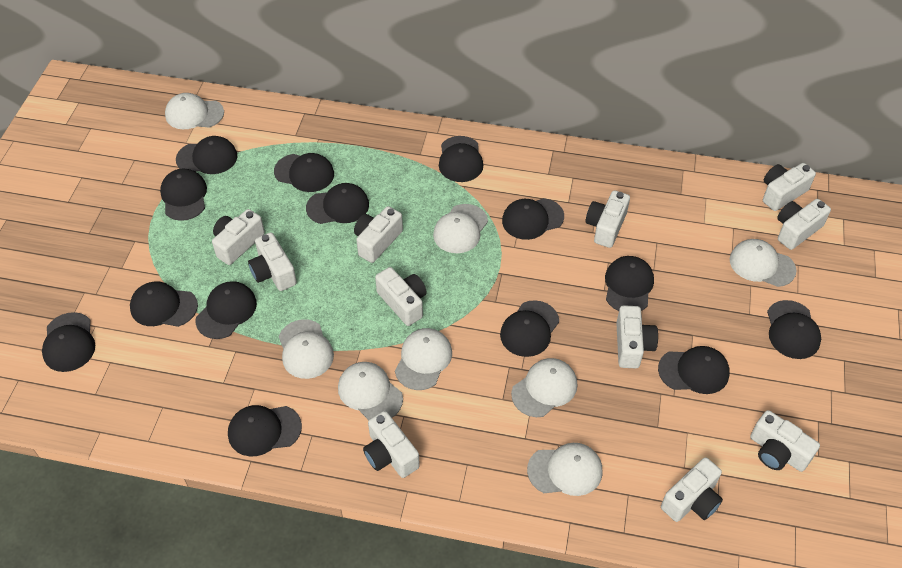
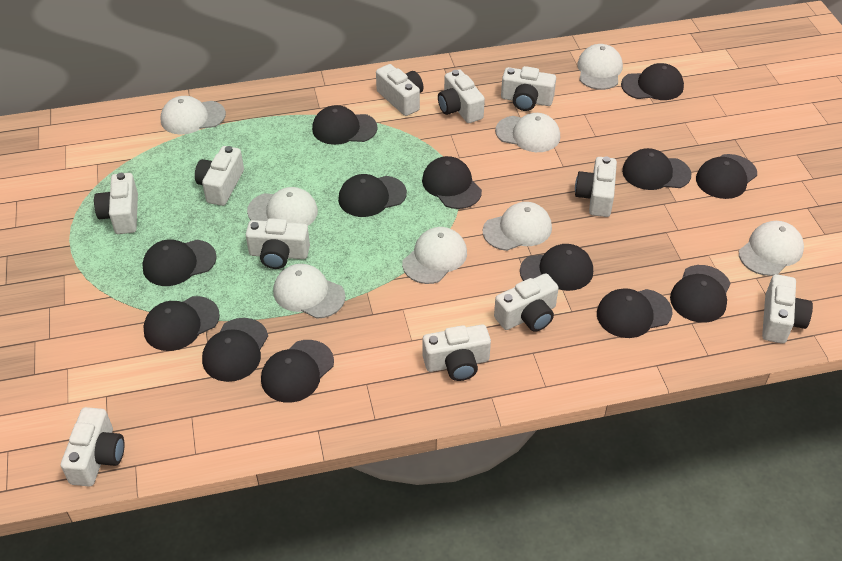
black cap: [42,312,95,372] [130,281,198,327] [160,169,207,221] [176,136,238,174] [195,281,257,339] [228,405,302,456] [274,153,334,192] [306,183,369,224] [439,136,483,182] [500,300,559,357] [502,198,564,240] [605,256,654,311] [658,346,730,394] [767,300,821,359] = 14 -> [142,239,217,286] [144,296,220,351] [202,318,268,382] [261,340,334,403] [312,105,378,145] [338,174,407,217] [422,156,482,209] [520,244,593,291] [597,288,672,338] [621,63,684,100] [622,148,691,190] [670,265,731,323] [696,154,757,199] = 13

